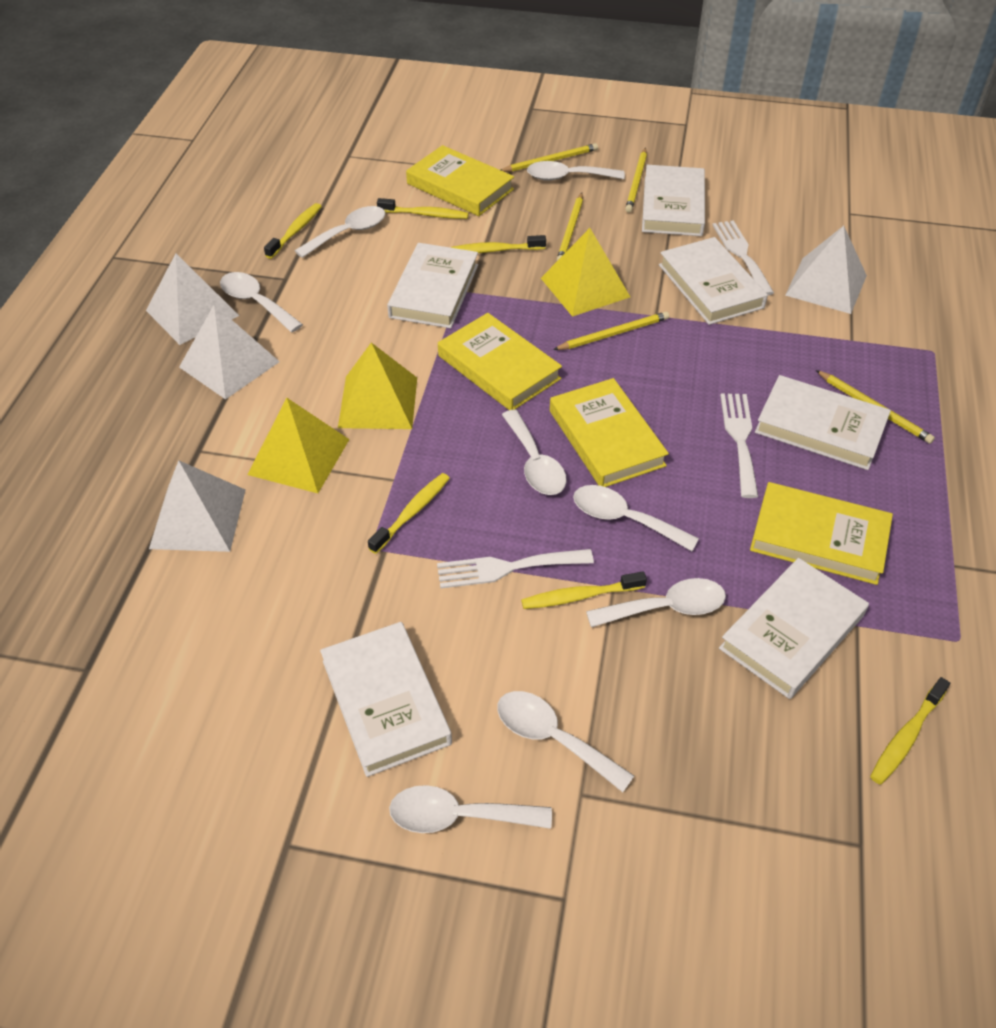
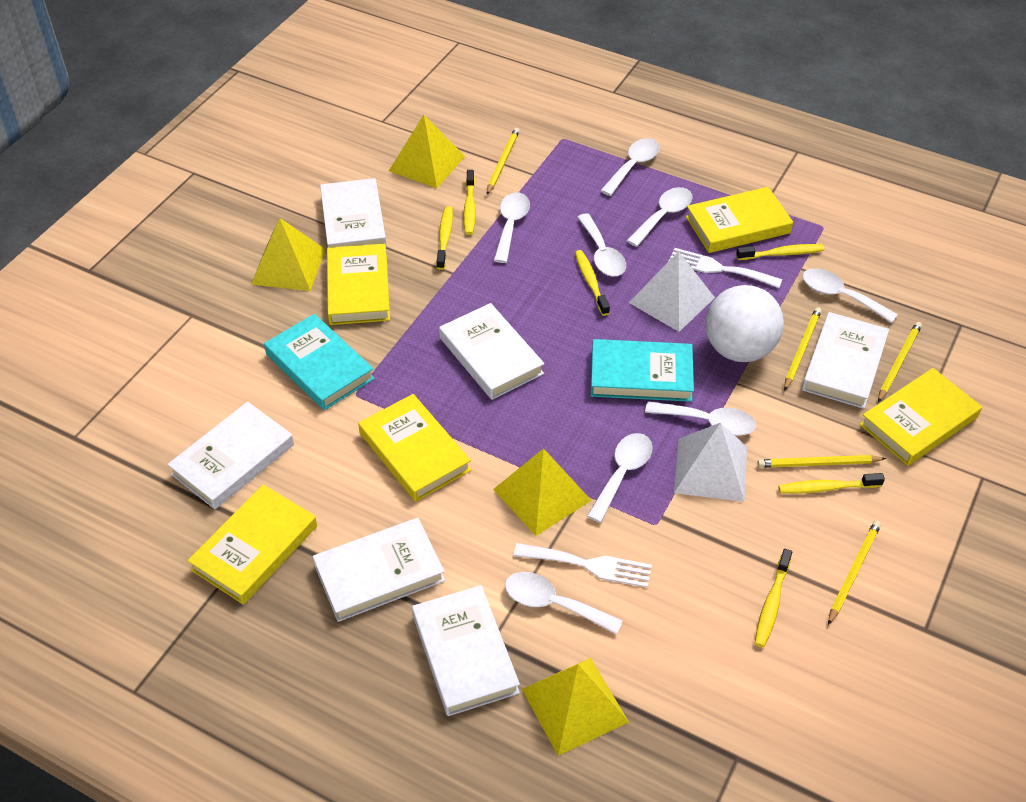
turquoise book: none = 0 -> [264,314,375,410] [591,339,694,402] = 2
white ball: none = 0 -> [705,285,784,362] = 1
white fork: [437,549,594,588] [713,220,774,296] [720,393,758,498] = 3 -> [514,543,652,588] [668,248,782,288] = 2
white pyramid: [146,254,239,345] [149,460,245,552] [179,305,280,400] [785,226,867,314] = 4 -> [629,251,715,332] [674,423,747,502] = 2
yellow book: [406,145,514,216] [438,313,562,410] [550,378,669,487] [750,482,893,585] = 4 -> [187,485,317,605] [327,244,390,325] [358,394,471,502] [686,187,793,253] [859,368,982,466] = 5
yellow pyramid: [247,398,350,493] [338,343,417,429] [541,228,630,317] = 3 -> [251,218,326,291] [389,115,465,188] [493,448,592,536] [522,658,629,756] = 4

